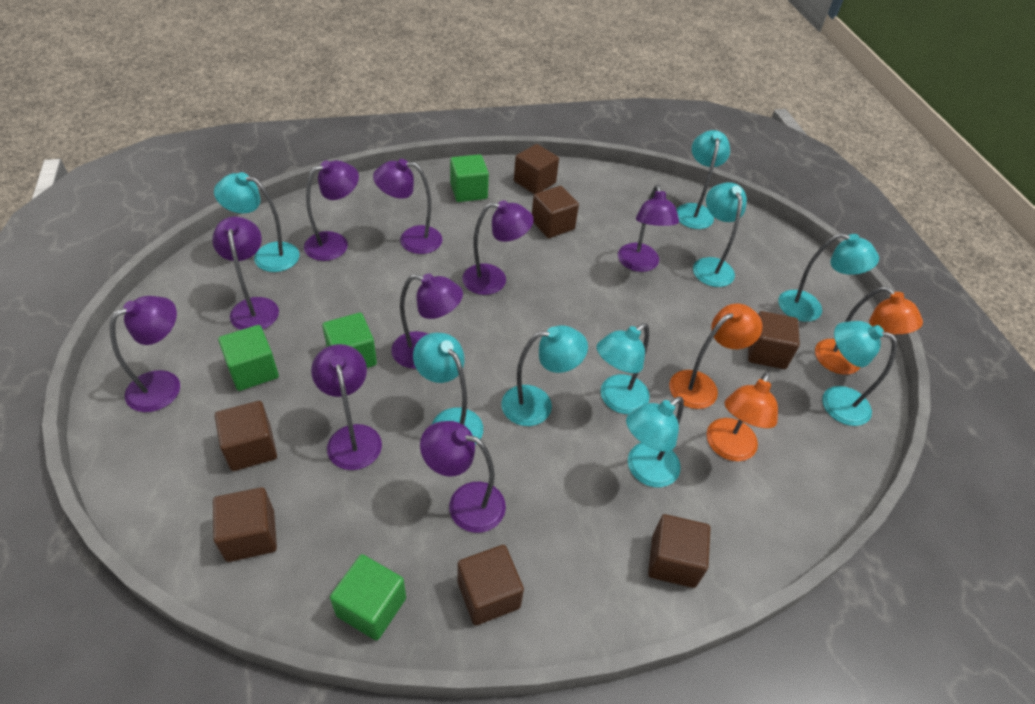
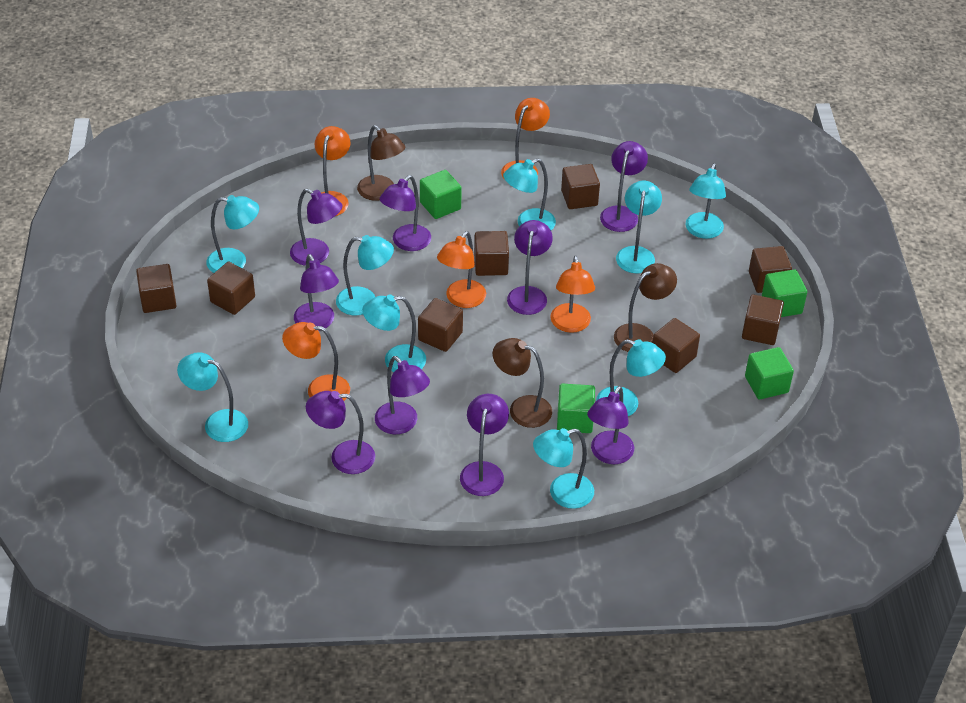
brown cube: [213,487,277,562] [215,401,277,471] [458,545,524,626] [514,144,559,194] [532,186,579,238] [648,514,711,588] [748,311,800,369] = 7 -> [136,264,177,313] [207,262,255,315] [418,298,463,352] [474,231,509,276] [561,164,600,209] [652,318,700,373] [742,295,784,345] [749,246,792,293] = 8
brown lamp: none = 0 -> [357,125,405,201] [493,338,552,428] [614,263,677,352] = 3
orange lamp: [669,303,762,409] [707,371,778,461] [815,287,923,375] = 3 -> [282,322,350,401] [315,126,351,216] [437,231,486,308] [501,98,550,180] [550,256,595,333] = 5

